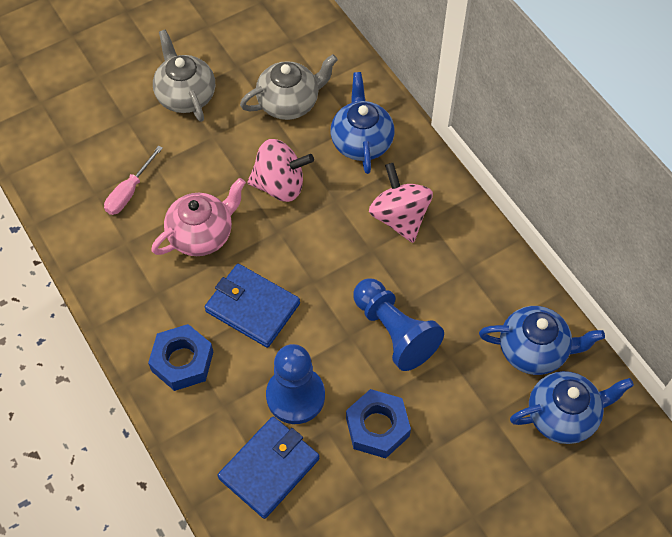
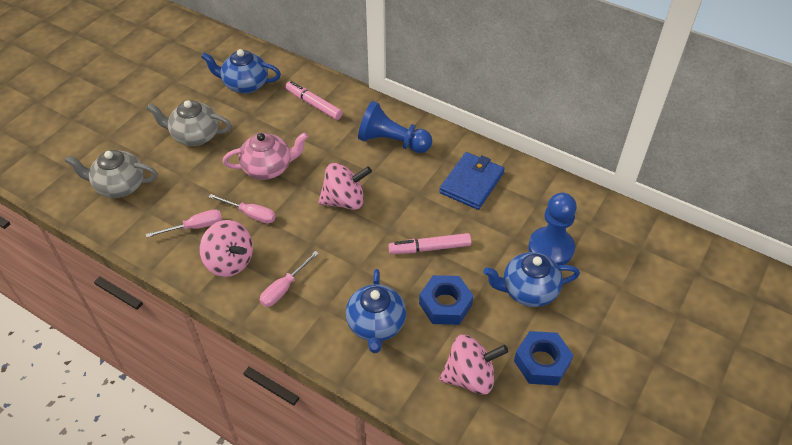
blue wallet: [205,264,300,348] [218,416,319,519] = 2 -> [439,152,505,210] = 1
pink marker: none = 0 -> [285,81,343,120] [388,233,471,254] = 2
pink screwdriver: [104,146,163,215] = 1 -> [146,209,222,238] [209,194,276,224] [260,251,319,307] = 3
pink spinning top: [247,139,314,202] [369,163,433,243] = 2 -> [199,220,253,277] [318,163,372,210] [439,335,508,395] = 3

